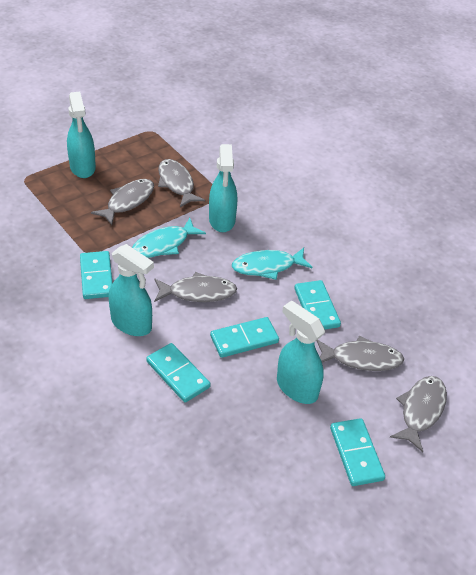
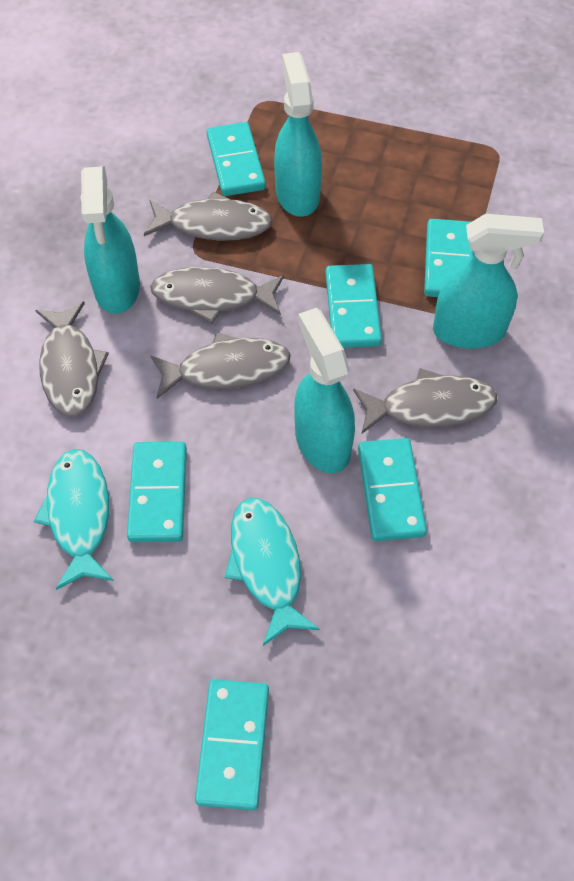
turquoise domino: [80,251,113,299] [146,343,211,402] [210,317,279,358] [294,280,341,330] [330,418,385,486] = 5 -> [127,442,187,542] [195,679,269,810] [207,122,266,196] [325,264,382,348] [358,438,427,541] [424,219,474,297] = 6

